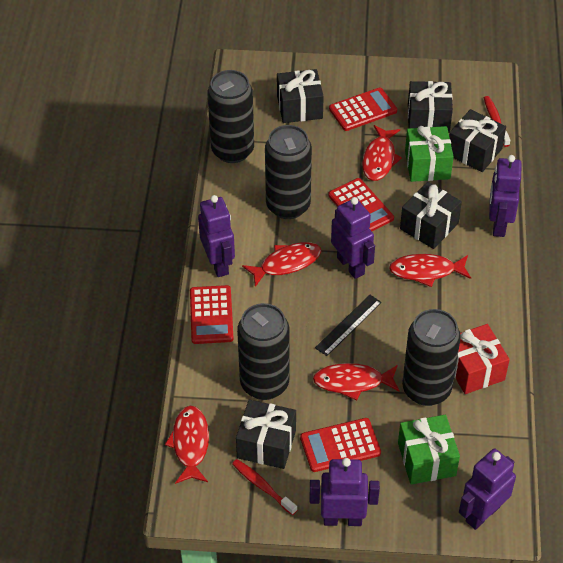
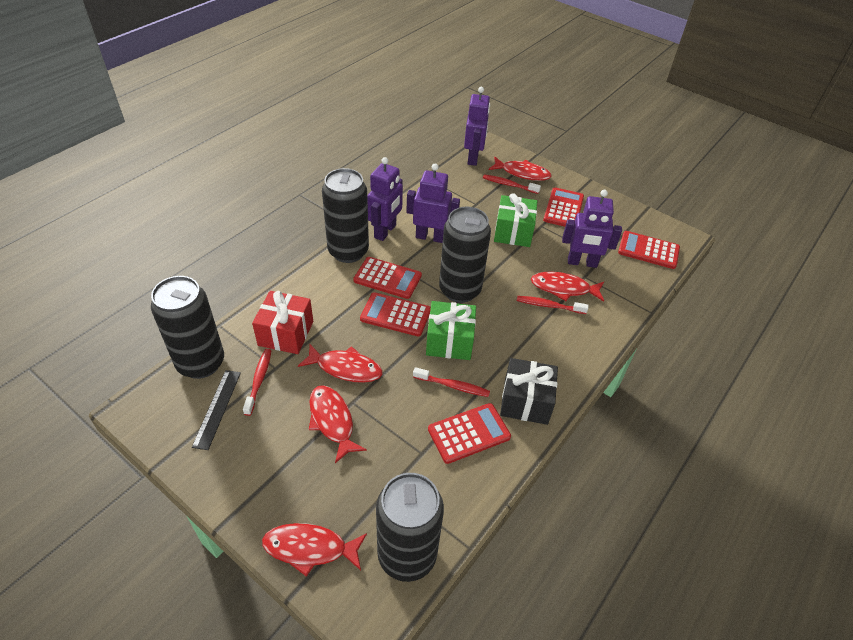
black gift: [236,400,296,469] [277,69,324,123] [400,182,462,249] [408,81,453,133] [449,109,506,172] = 5 -> [500,358,558,425] = 1
purple robot: [198,195,235,277] [309,458,380,526] [331,197,375,279] [459,449,516,530] [489,155,522,237] = 5 -> [367,157,403,241] [406,163,460,243] [464,87,490,166] [562,190,622,268] = 4
red calculator: [190,285,234,344] [300,418,381,472] [328,178,394,231] [329,88,397,131] = 4 -> [353,257,422,299] [360,292,431,337] [428,403,511,464] [543,188,584,227] [618,231,680,269] = 5
red toothbrush: [232,459,297,515] [484,96,510,147] = 2 -> [243,349,272,416] [413,367,490,397] [483,174,541,194] [517,296,589,314] = 4

